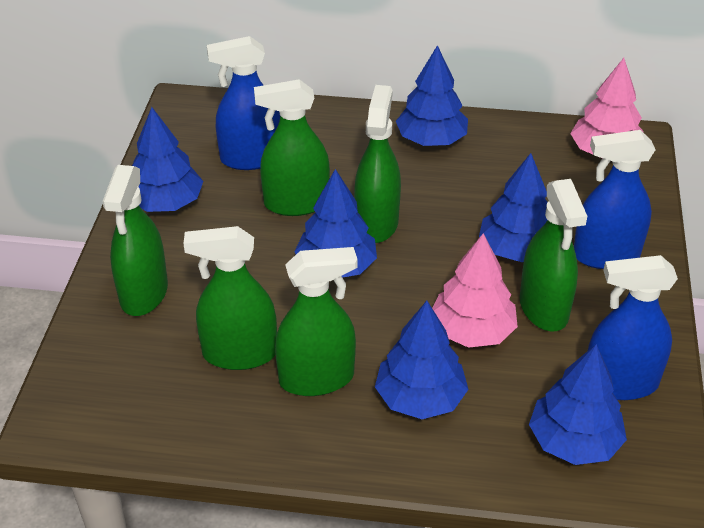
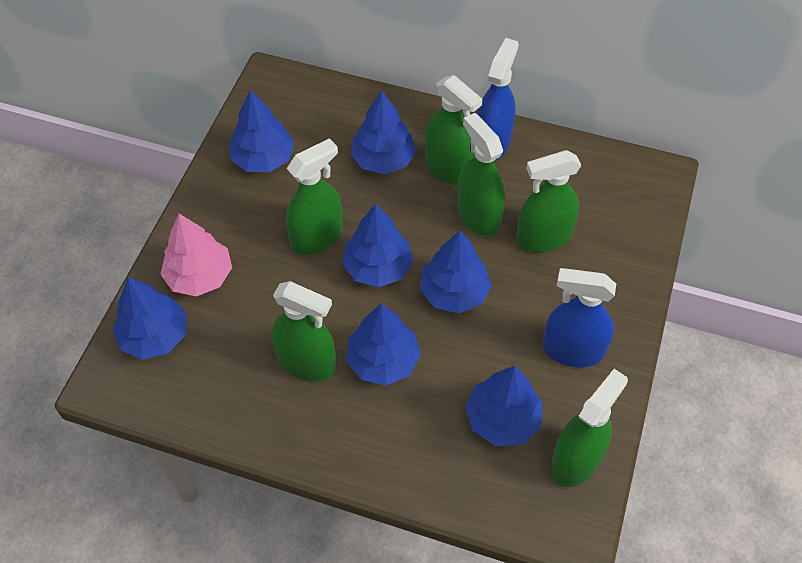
blue spray bottle: [207,36,280,170] [574,130,655,269] [588,255,678,400] = 3 -> [476,38,519,161] [542,268,616,367] = 2
blue tree: [132,107,203,212] [294,169,377,278] [375,301,469,419] [396,45,468,146] [479,153,548,262] [529,344,627,465] = 6 -> [113,277,186,360] [229,90,295,172] [342,204,413,287] [346,303,421,386] [351,91,416,174] [420,231,492,314] [465,366,542,446] = 7
pink tree: [432,233,518,348] [570,58,644,154] = 2 -> [160,214,232,297] = 1

